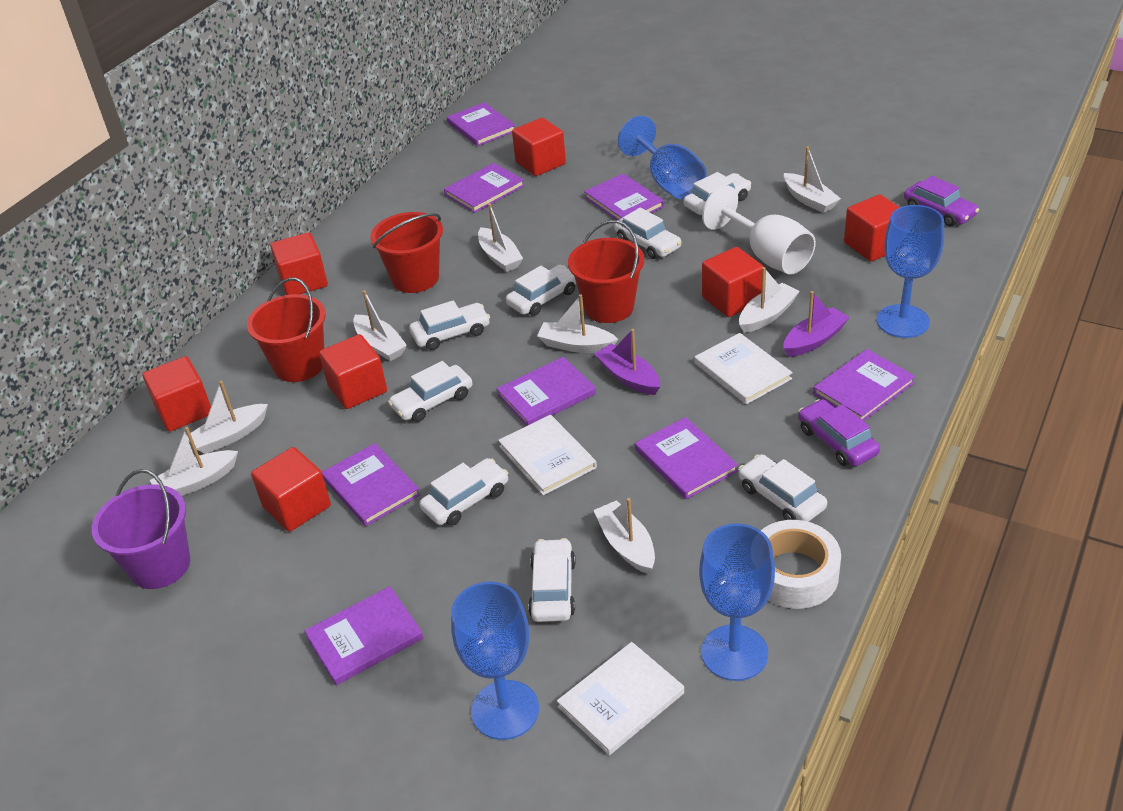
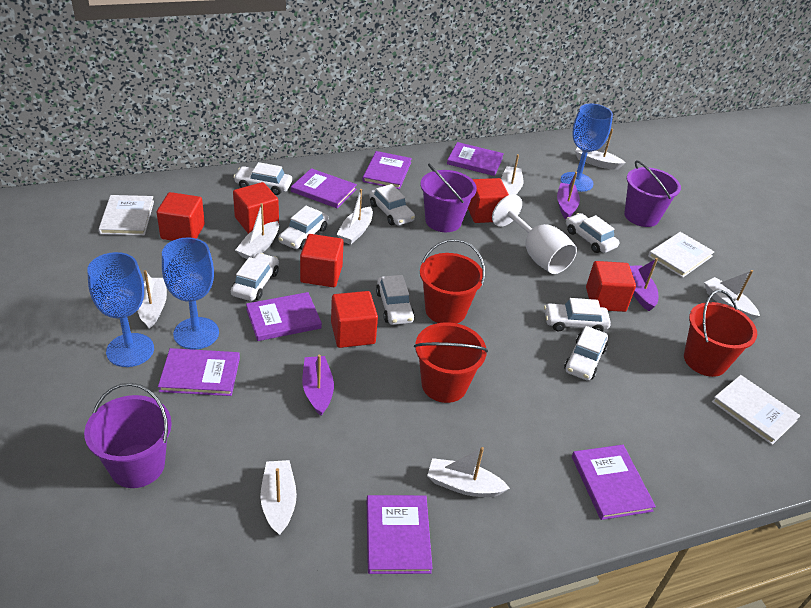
blue goblet: [451,581,539,740] [618,116,707,200] [699,523,775,681] [877,205,944,338] = 4 -> [87,252,154,367] [162,237,219,350] [560,104,613,192] = 3
purple boat: [594,329,660,395] [783,291,850,357] = 2 -> [302,355,334,416] [557,172,580,219] [630,258,658,311] = 3
purple book: [304,586,423,685] [322,443,420,526] [444,163,525,213] [447,102,515,146] [496,357,596,426] [584,174,664,220] [635,417,738,499] [813,349,915,421] = 8 -> [158,348,240,396] [246,292,322,341] [291,168,357,208] [362,151,412,189] [367,495,433,574] [447,142,504,176] [572,445,656,520] = 7
purple bucket: [92,469,190,589] = 1 -> [84,383,172,488] [421,164,477,232] [624,160,681,227] = 3
purple car: [798,399,880,466] [904,176,979,227] = 2 -> none = 0
red cube: [143,356,211,431] [251,447,331,532] [270,232,328,295] [319,334,387,409] [512,118,566,176] [702,247,764,317] [844,194,900,261] = 7 -> [156,192,205,241] [233,182,279,234] [300,234,344,287] [331,291,378,348] [468,178,509,223] [586,261,636,312] = 6
white tape: [761,520,841,609] = 1 -> none = 0

